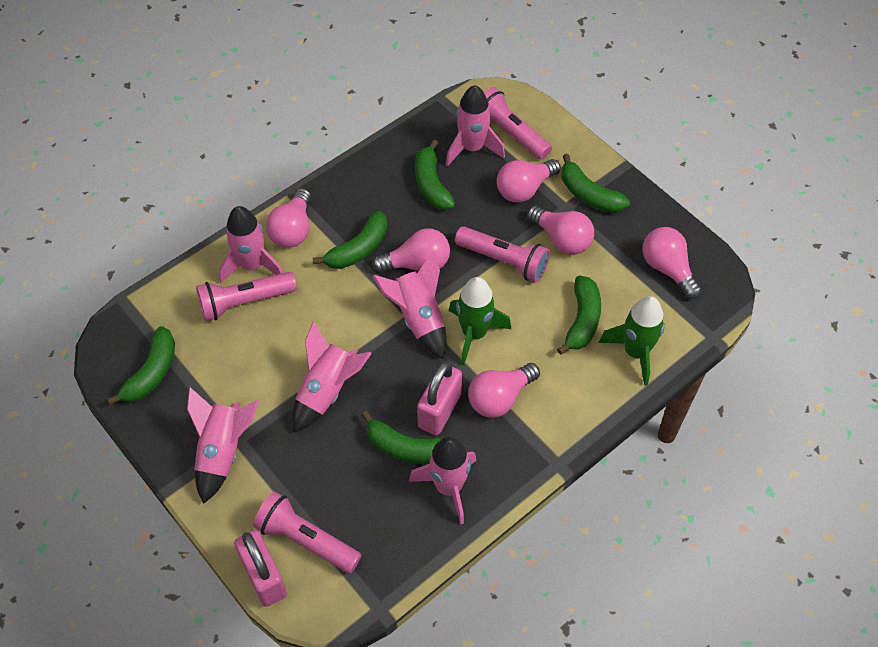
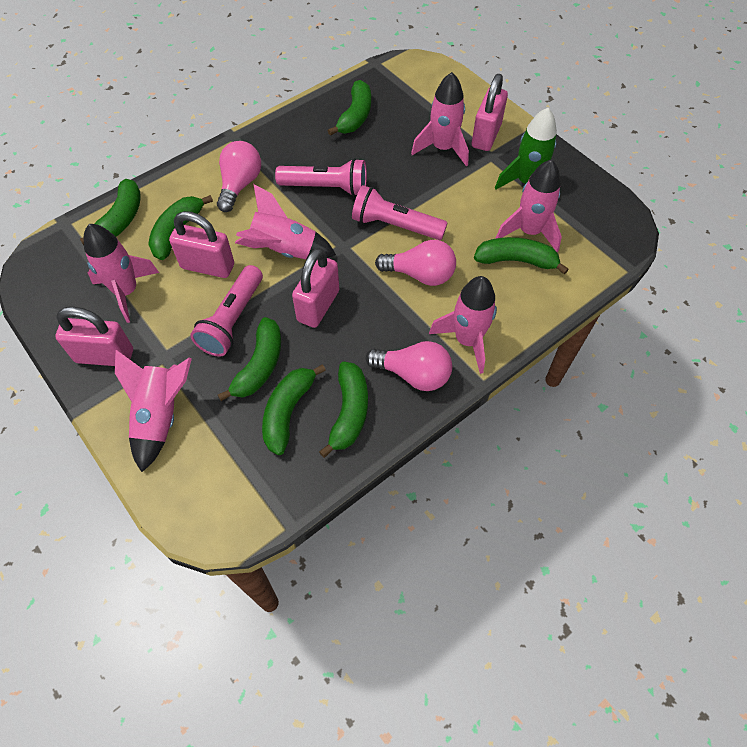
green banana: [107,326,175,405] [313,211,387,269] [361,411,443,464] [415,139,455,210] [557,275,601,355] [561,154,630,213] = 6 -> [80,179,140,245] [148,195,213,260] [218,317,281,401] [262,364,326,455] [319,362,368,458] [328,80,371,136] [474,237,569,275] = 7
green rocket: [449,277,511,365] [599,296,665,386] = 2 -> [495,108,557,190] = 1
pink flashlight: [196,272,297,321] [253,491,362,573] [455,226,550,283] [484,87,552,160] = 4 -> [190,265,263,357] [275,158,367,196] [352,185,447,240] = 3
pink light bulb: [266,188,311,248] [372,228,450,272] [468,363,540,418] [497,159,561,203] [527,205,594,255] [642,227,702,299] = 6 -> [217,141,261,212] [366,341,452,391] [375,240,456,286] = 3
pink padlock: [234,530,287,607] [417,361,462,435] = 2 -> [55,307,133,366] [169,211,234,278] [292,248,339,328] [472,74,508,151] = 4

